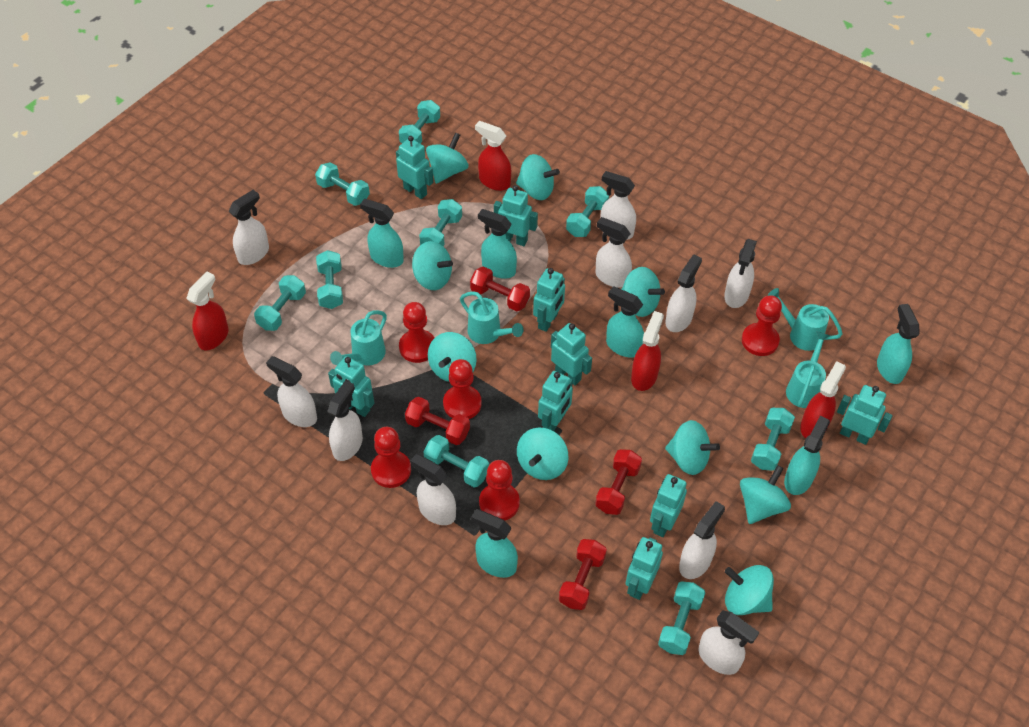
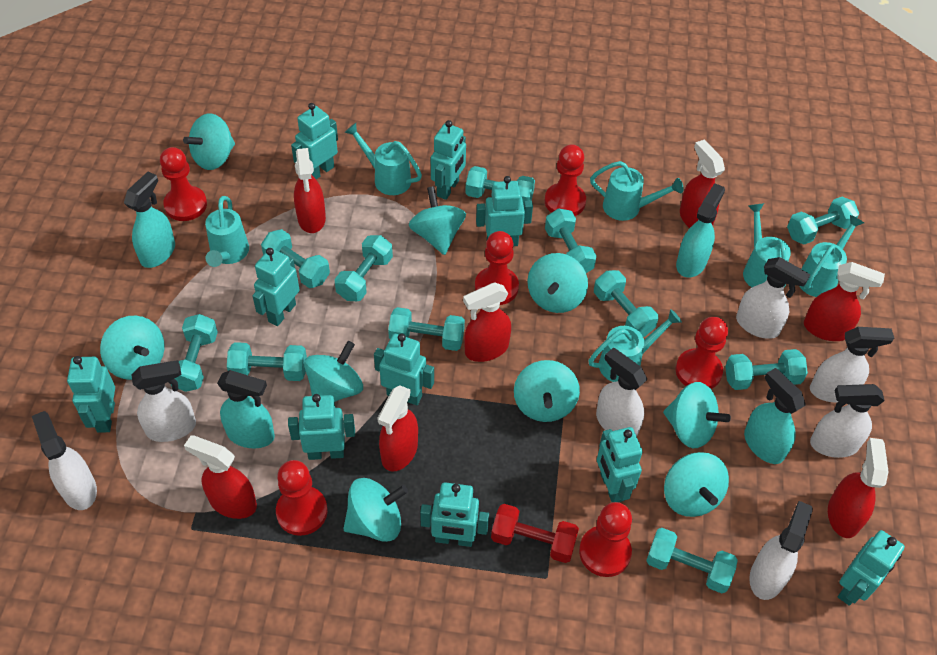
red dumbbell: [405,397,470,445] [470,266,530,311] [559,539,607,610] [595,449,642,515] = 4 -> [491,504,579,563] = 1
red pawn: [371,427,411,488] [399,302,434,363] [443,359,482,419] [479,460,520,520] [742,295,782,356] = 5 -> [160,147,207,221] [276,460,328,536] [475,231,519,305] [545,144,586,216] [579,502,632,577] [676,317,728,389] = 6
red spray bottle: [186,272,229,350] [475,121,511,191] [631,311,664,391] [800,361,846,438] = 4 -> [184,435,257,519] [294,148,326,233] [377,385,418,471] [463,283,511,362] [680,140,725,228] [804,262,885,341] [828,438,889,538] = 7
turquoise dumbbell: [254,275,306,331] [315,162,370,206] [316,250,343,309] [399,100,440,144] [419,199,462,246] [424,435,489,487] [566,186,609,237] [658,581,705,655] [751,408,795,471] = 9 -> [171,314,218,392] [227,342,307,381] [261,229,330,288] [335,235,393,301] [388,307,465,351] [465,166,535,205] [545,208,597,273] [594,270,658,337] [646,528,738,593] [725,349,808,390] [787,197,859,244] = 11
turquoise robot: [328,356,374,417] [396,136,433,199] [494,185,538,246] [533,268,565,332] [538,371,573,431] [551,323,592,385] [626,537,663,600] [650,474,687,537] [837,385,892,445] = 9 -> [67,356,115,433] [252,248,300,326] [288,394,355,460] [291,103,338,179] [374,334,434,405] [420,482,489,547] [431,120,466,200] [476,176,533,246] [597,427,642,502] [838,530,905,606] = 10
turquoise spray bottle: [360,199,404,268] [471,509,518,578] [478,209,517,279] [606,286,644,358] [784,416,830,495] [877,304,920,384] = 6 -> [124,172,175,268] [217,370,275,448] [676,183,725,278] [744,368,806,464] = 4
turquoise watering can: [330,310,387,365] [460,291,523,344] [768,288,842,351] [786,331,830,408] = 4 -> [205,196,249,267] [344,123,422,195] [589,309,682,382] [590,161,684,221] [743,203,791,287] [800,215,864,297] = 6
white spray bottle: [229,190,269,265] [266,356,317,427] [327,381,363,461] [410,454,456,525] [595,217,632,288] [600,171,636,240] [665,254,702,332] [679,501,725,579] [698,610,760,675] [724,239,757,308] = 10 -> [32,411,97,510] [131,360,196,442] [596,348,647,436] [736,257,811,339] [749,501,813,600] [810,327,894,403] [810,384,885,458] = 7

